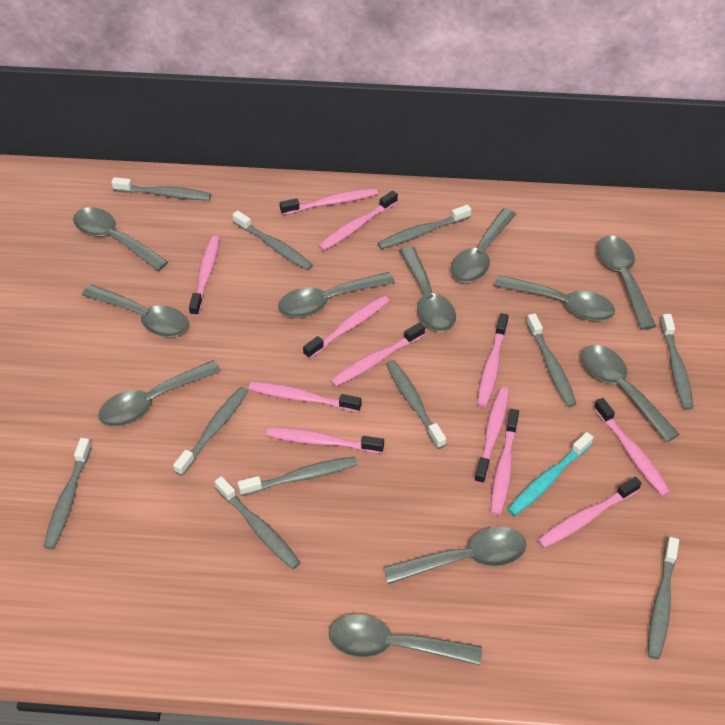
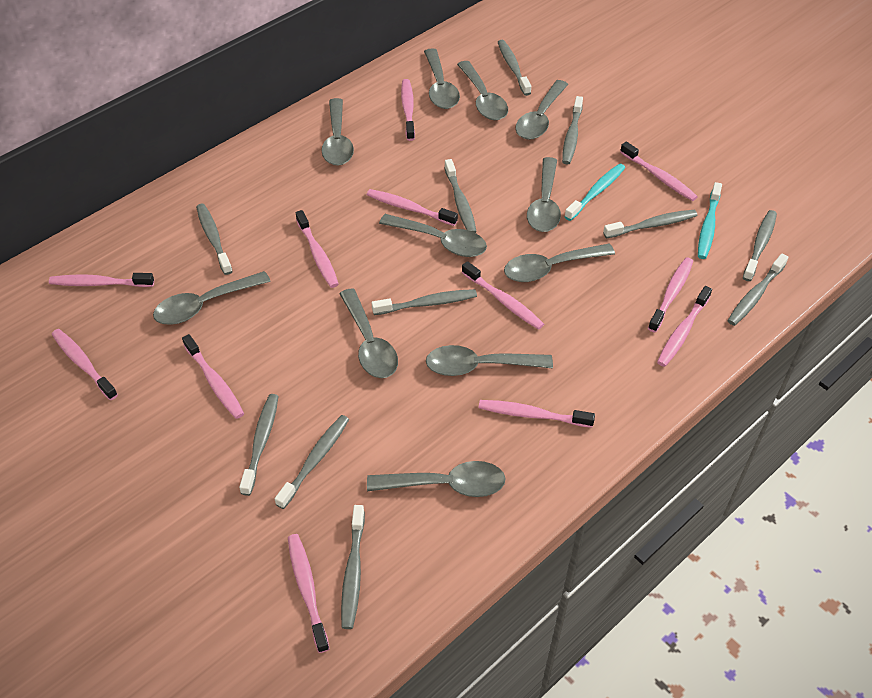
turquoise toothbrush: [507,432,593,516] = 1 -> [564,163,625,221] [698,182,722,259] = 2

